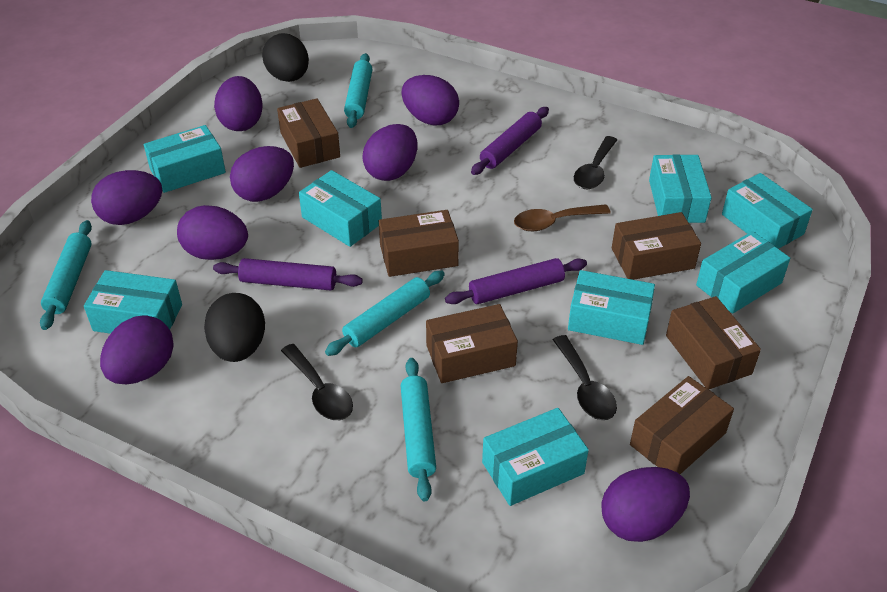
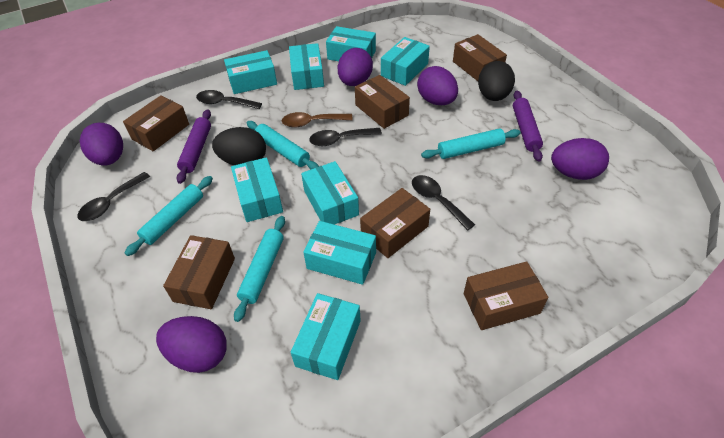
black spoon: [281,344,353,420] [553,335,617,420] [574,136,617,189] = 3 -> [77,172,150,221] [196,90,262,109] [309,128,382,146] [412,175,475,231] = 4
purple egg: [91,170,162,225] [100,316,174,384] [177,205,248,260] [214,76,263,131] [230,146,294,202] [362,124,418,181] [401,75,459,126] [601,467,690,542] = 8 -> [80,123,123,165] [156,316,227,373] [338,48,373,86] [417,66,458,105] [551,138,609,180] = 5
purple rolling pin: [213,258,363,291] [445,258,587,304] [471,107,549,175] = 3 -> [177,109,211,184] [513,91,543,162] = 2

